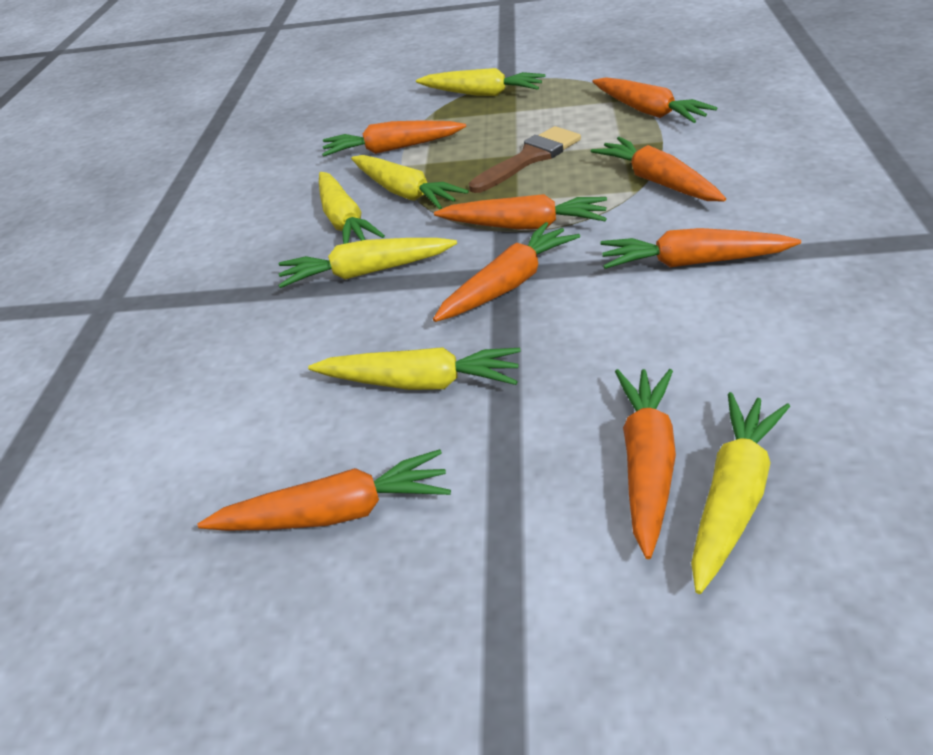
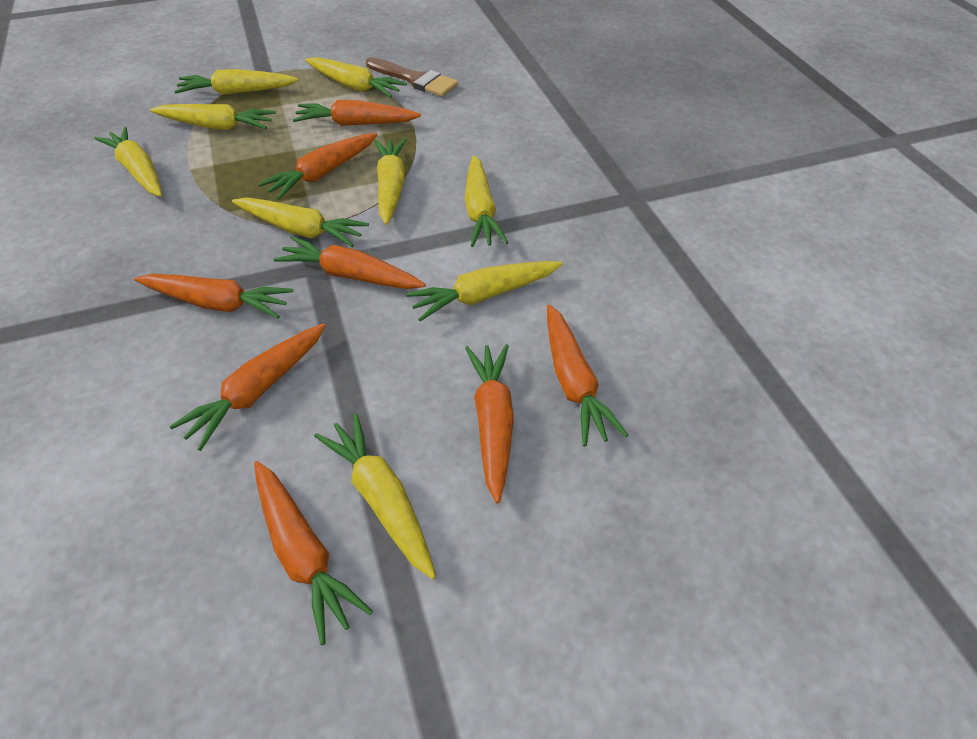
yellow carrot: [278,238,457,288] [308,347,521,390] [319,172,385,244] [351,155,469,210] [416,68,545,96] [691,392,790,594] = 6 -> [94,127,162,197] [150,104,276,130] [174,69,299,95] [232,198,369,247] [305,57,407,98] [314,413,436,579] [374,138,407,225] [406,261,562,321] [465,155,509,247] = 9

